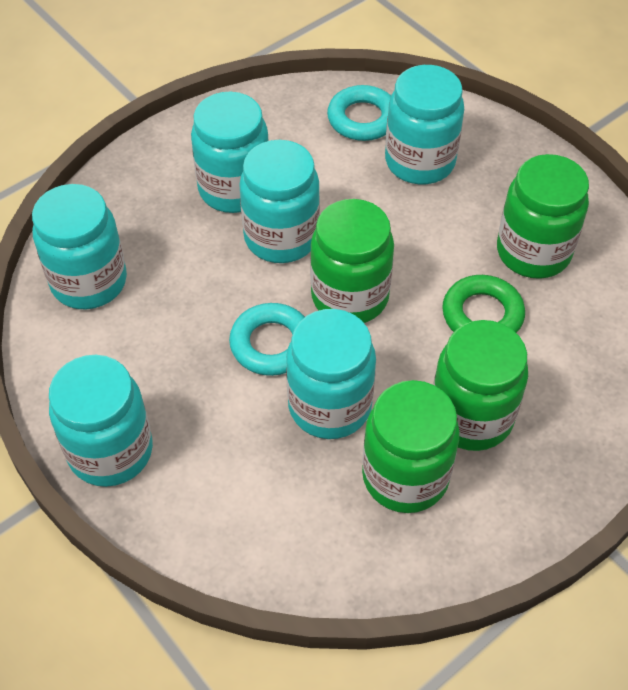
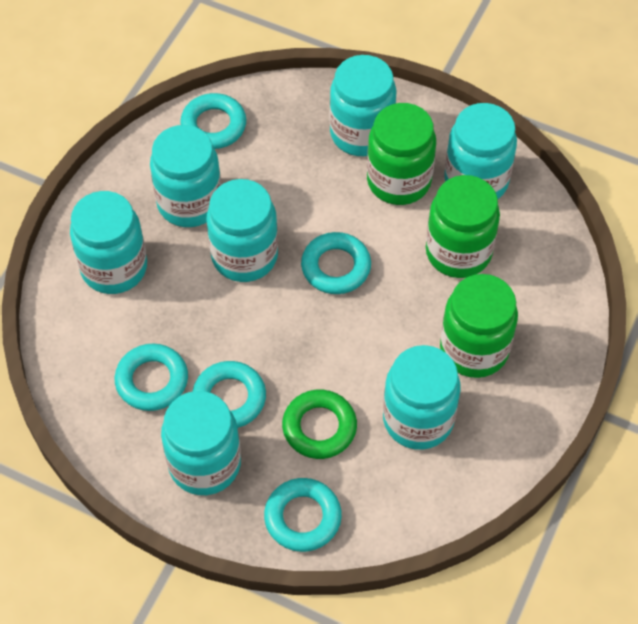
green jar: [310,199,394,323] [362,380,460,513] [433,320,528,451] [497,154,589,279] = 4 -> [367,103,436,205] [426,175,500,278] [440,274,518,378] = 3
turquoise jar: [32,184,127,309] [49,355,153,487] [191,92,268,213] [239,140,320,263] [286,309,376,439] [385,65,464,184] = 6 -> [70,191,147,294] [150,125,221,227] [161,391,241,495] [207,179,278,282] [330,55,396,156] [383,345,461,450] [444,103,517,199] = 7
turquoise ring: [229,303,305,376] [327,85,391,141] = 2 -> [115,344,188,411] [180,93,246,149] [192,361,266,428] [264,478,342,552] [301,232,371,294] = 5

